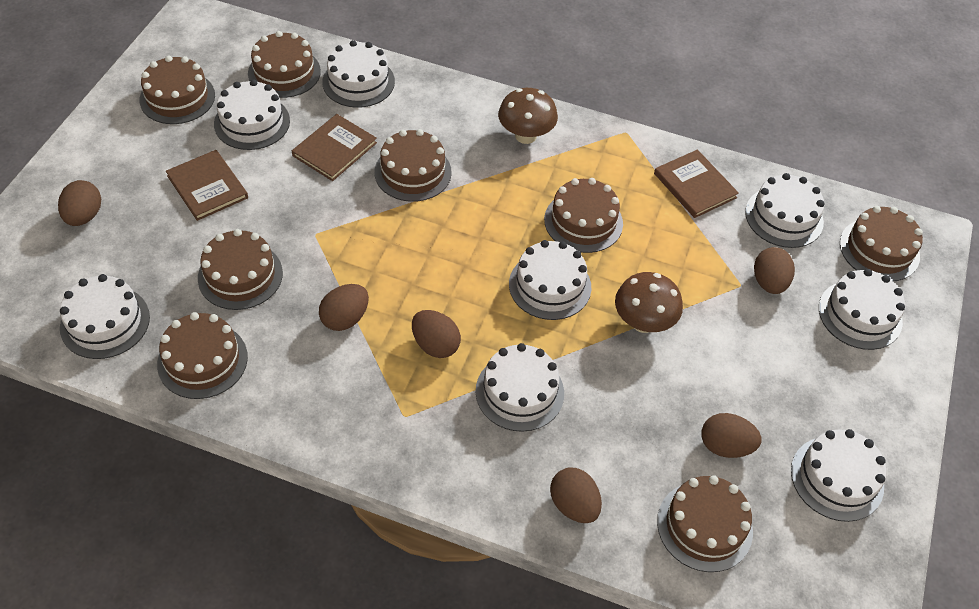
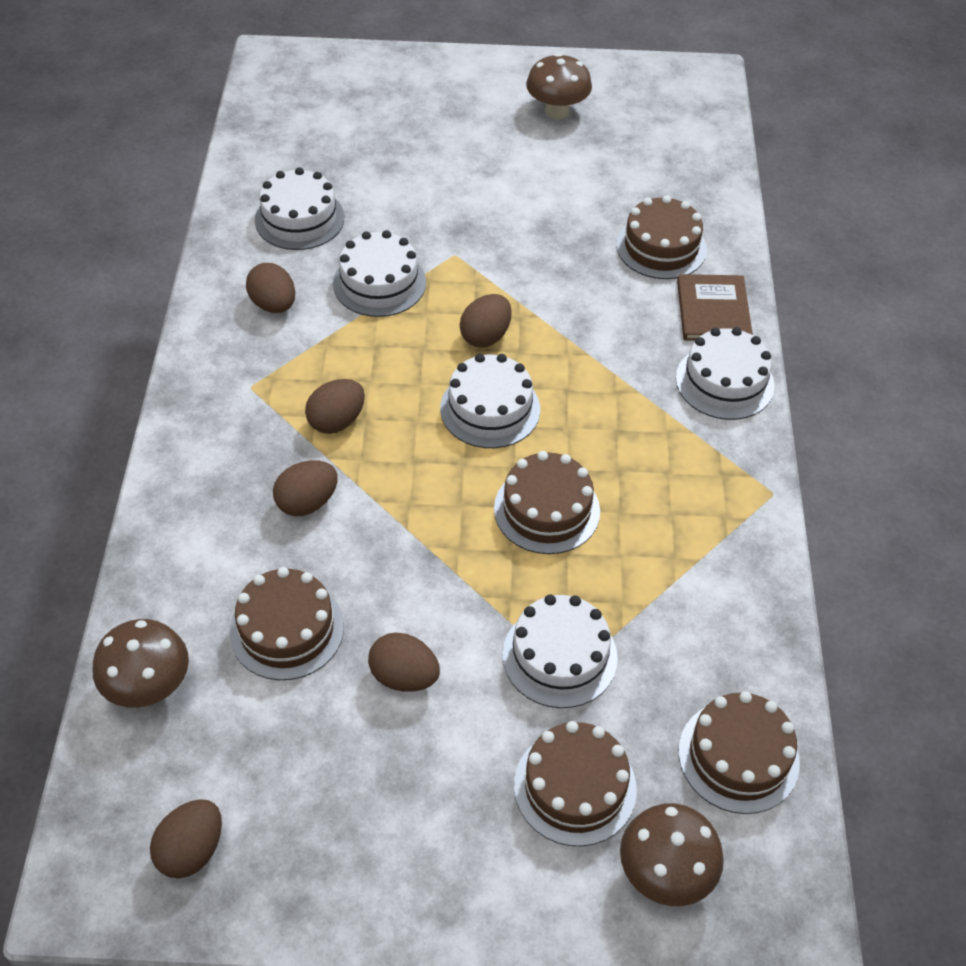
brown book: [166,150,248,221] [292,114,377,181] [654,150,739,218] = 3 -> [677,274,753,341] = 1
brown cake: [139,55,215,124] [157,312,248,399] [198,229,283,310] [248,31,321,98] [374,129,452,202] [544,178,623,253] [657,475,753,572] [840,206,923,281] = 8 -> [229,567,344,680] [494,451,600,554] [514,721,637,846] [616,195,707,279] [678,691,800,814] = 5
brown mushroom: [498,88,558,144] [615,272,683,333] = 2 -> [92,619,189,708] [526,53,592,119] [620,803,724,906] = 3
white cake: [60,274,150,359] [214,80,290,150] [322,40,395,108] [476,343,564,432] [509,240,592,320] [745,173,825,248] [791,429,886,522] [819,269,905,350] = 8 -> [255,167,344,250] [333,230,426,317] [440,354,540,448] [502,594,618,708] [676,327,775,420] = 5

